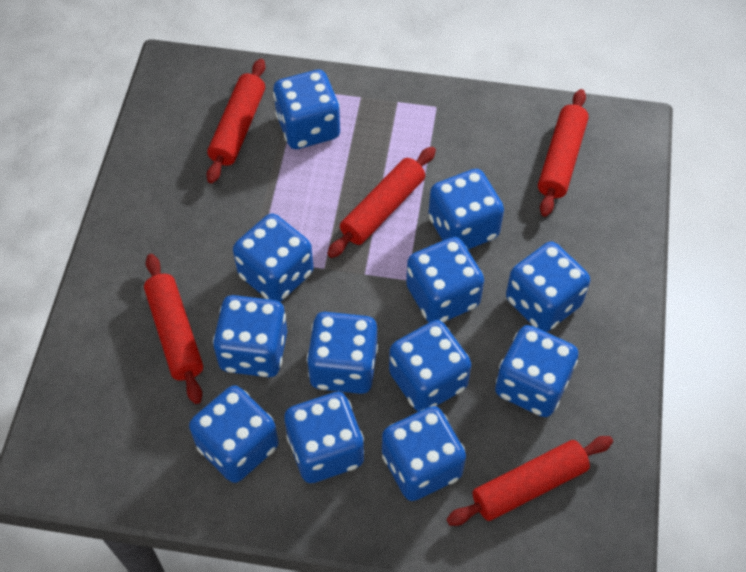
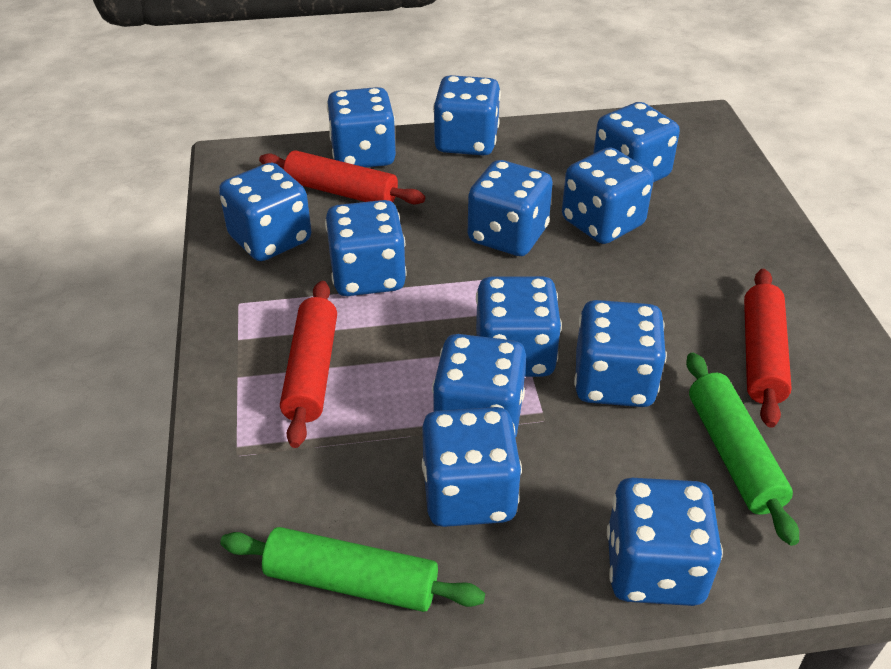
green rolling pin: none = 0 -> [220,527,485,612] [686,352,799,546] = 2
red rolling pin: [144,254,203,404] [207,59,265,183] [327,147,436,258] [447,436,613,526] [538,89,589,217] = 5 -> [259,150,425,205] [280,281,337,448] [744,269,792,428] = 3

